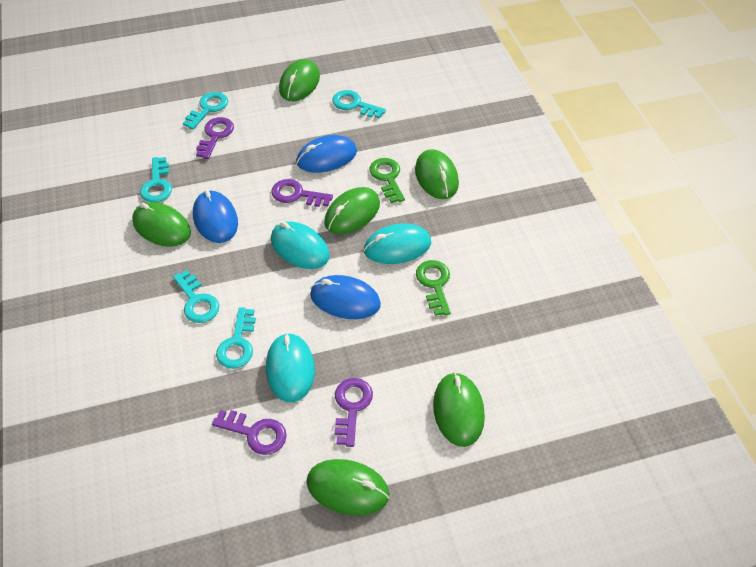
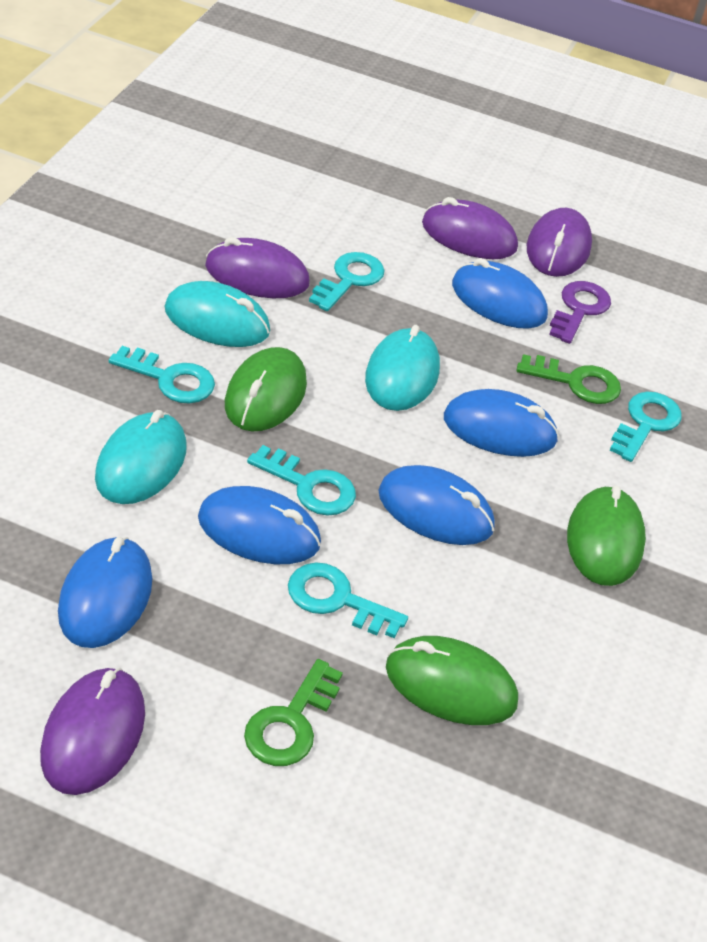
blue mouse: [193,190,238,243] [296,135,357,173] [310,275,381,319] = 3 -> [58,537,152,648] [198,486,321,564] [379,465,495,545] [444,389,559,457] [452,258,548,329] = 5
green mouse: [132,202,191,247] [279,59,320,101] [307,459,389,516] [324,187,380,234] [415,149,459,199] [433,372,485,447] = 6 -> [225,347,307,431] [386,636,518,725] [567,486,646,586] = 3
purple key: [196,117,234,159] [212,410,287,455] [271,179,333,207] [334,378,373,447] = 4 -> [549,281,611,344] = 1
purple mouse: none = 0 -> [40,668,145,795] [205,237,310,298] [422,197,518,259] [527,208,592,277] = 4

